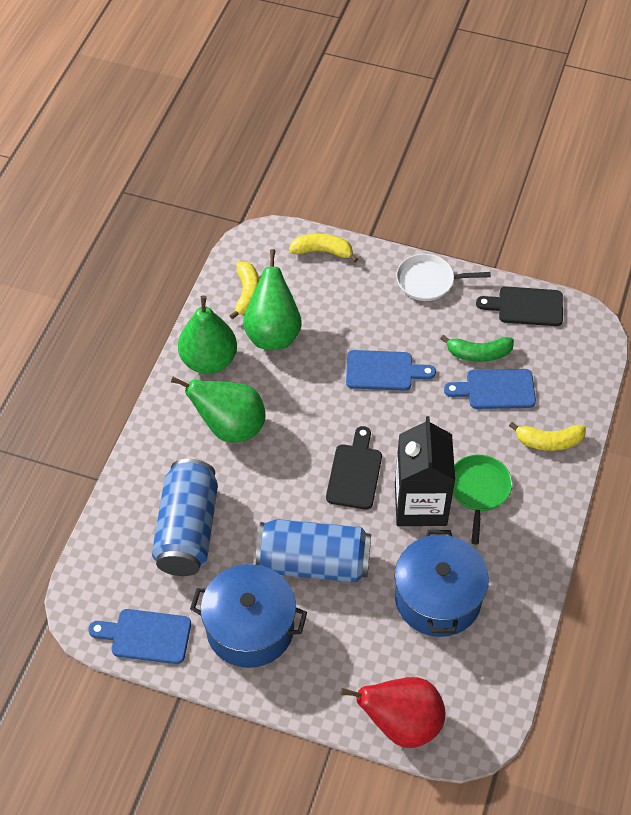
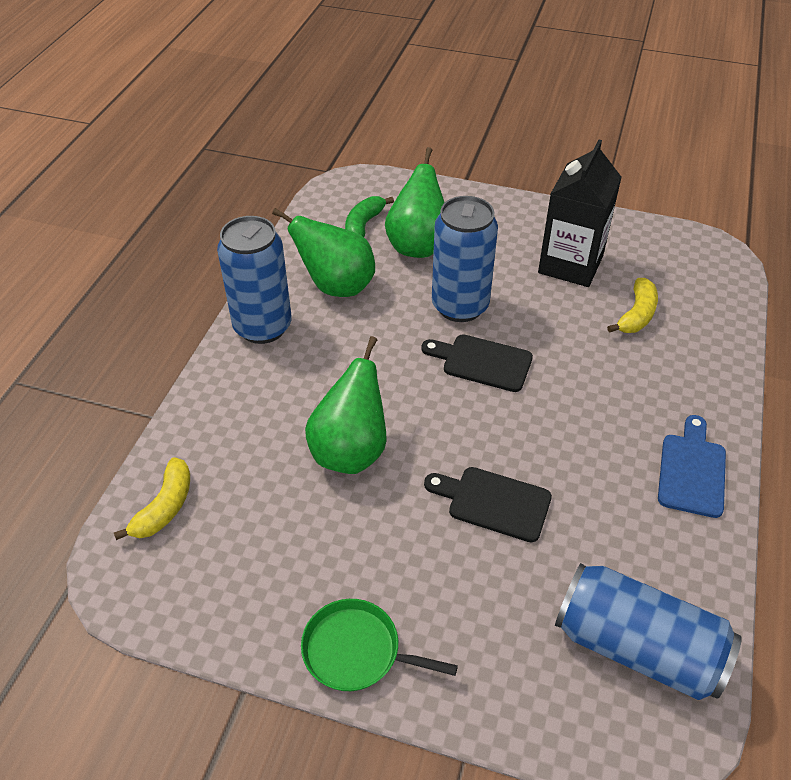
blue can: [152,459,218,576] [256,519,371,582] = 2 -> [217,216,292,344] [432,196,498,322] [555,563,742,700] = 3
blue cutting board: [88,609,191,664] [346,350,436,391] [444,369,536,409] = 3 -> [658,415,726,518] = 1
blue pot: [190,564,307,668] [395,530,489,637] = 2 -> none = 0
red pear: [341,677,445,748] = 1 -> none = 0
white pan: [396,254,491,301] = 1 -> none = 0
yellow banana: [229,262,260,320] [289,234,358,262] [509,422,586,451] = 3 -> [114,457,190,540] [607,278,658,333] = 2

